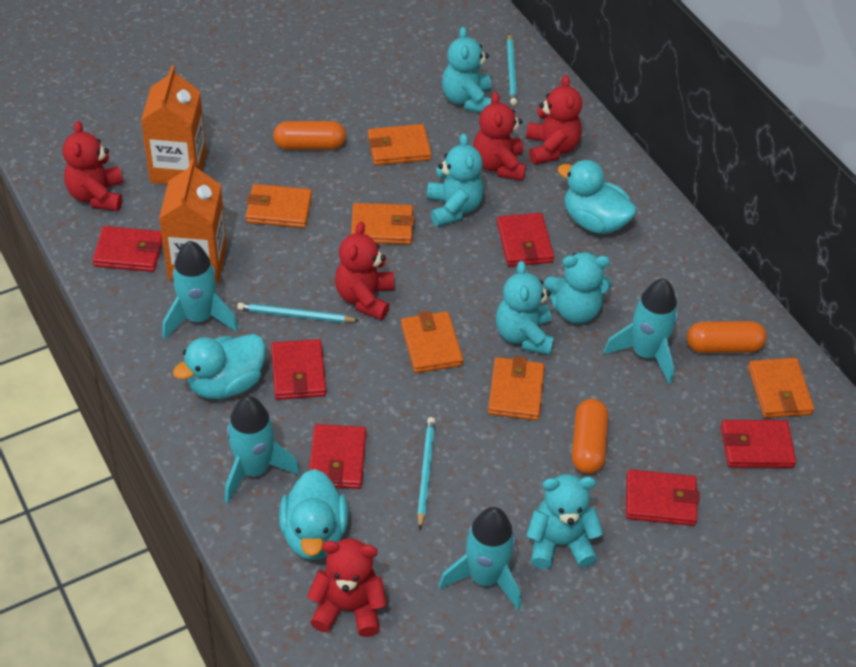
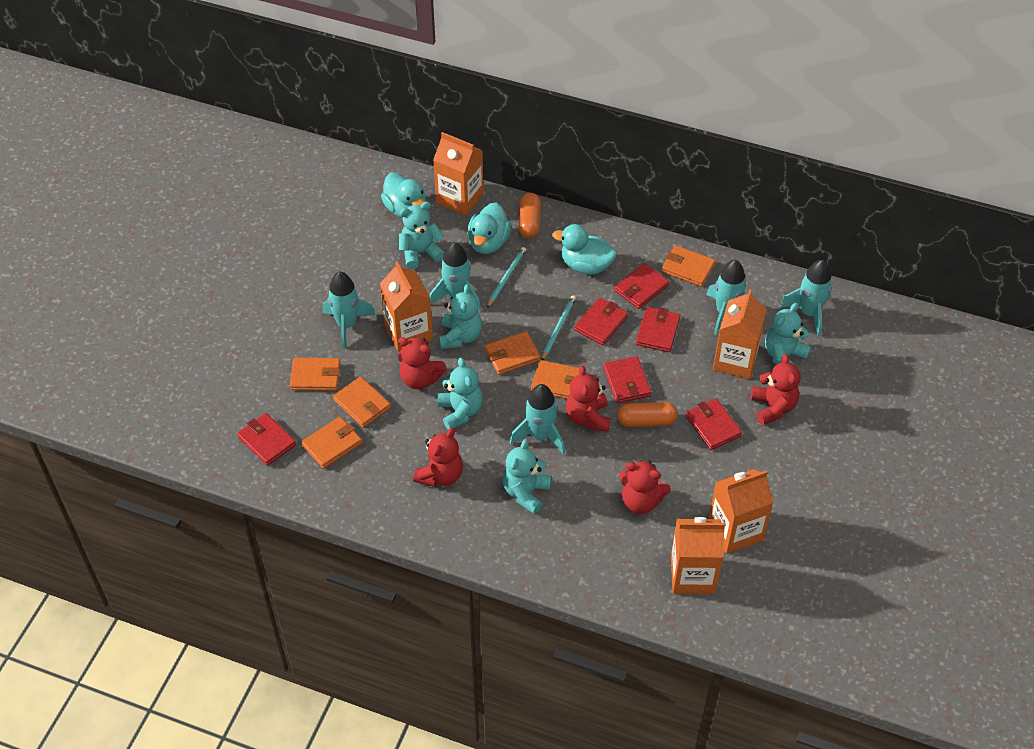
orange capsule: [273,121,346,150] [572,399,608,474] [687,321,767,353] = 3 -> [518,193,541,238] [617,402,677,427] = 2
orange carton: [141,65,206,184] [159,159,227,284] = 2 -> [380,261,433,352] [433,132,484,216] [671,517,725,594] [709,469,773,554] [713,289,767,379] = 5
turquoise pencil: [237,303,360,323] [417,417,435,529] [507,33,517,105] = 3 -> [487,247,526,308] [542,296,576,360] = 2
turquoise rocket: [162,241,238,339] [225,396,300,503] [439,507,521,610] [603,279,678,384] = 4 -> [322,271,375,349] [430,242,481,311] [510,384,565,455] [706,260,747,335] [780,260,832,336] = 5

